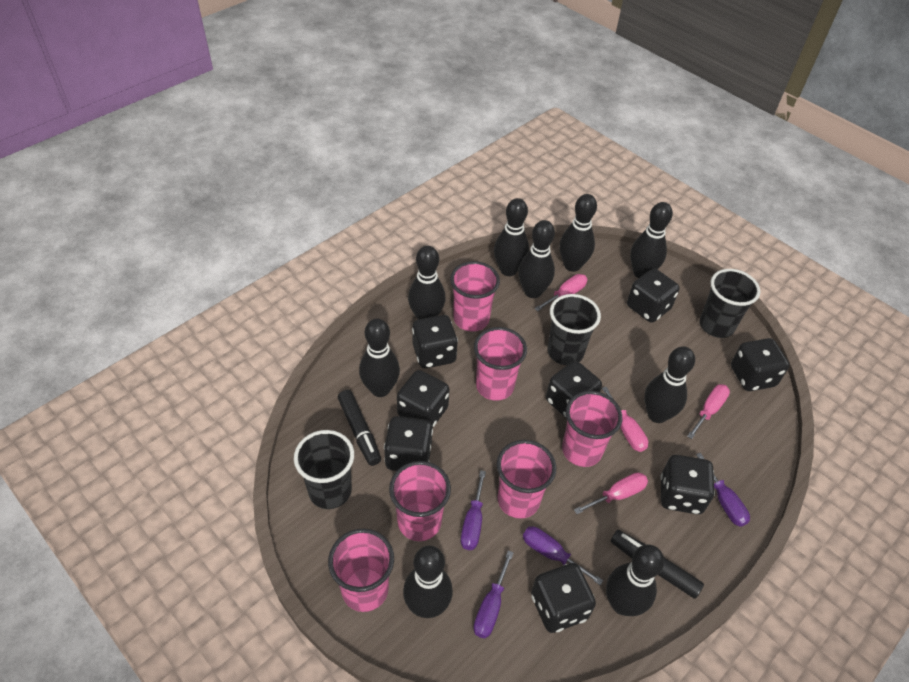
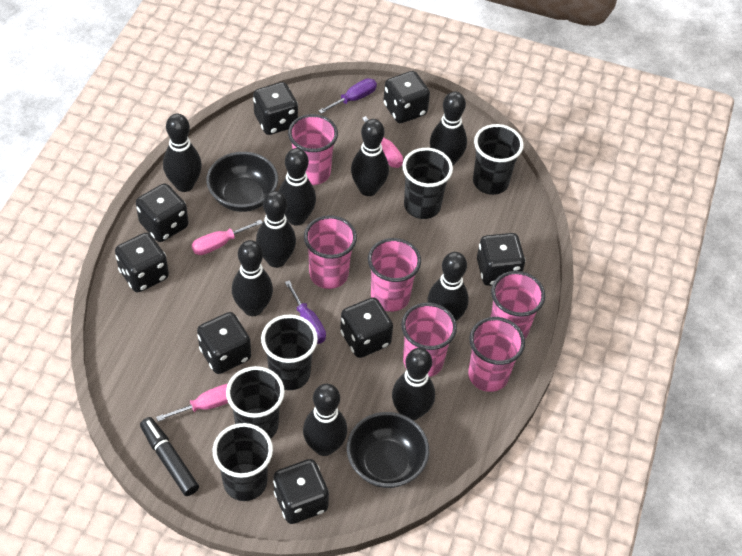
black bowl: none = 0 -> [206,152,278,212] [347,412,429,488] = 2
black cup: [294,430,354,509] [547,294,601,365] [699,269,760,338] = 3 -> [213,423,273,501] [226,366,285,439] [261,314,318,390] [402,148,453,219] [473,124,524,195] = 5
black marker: [338,390,381,466] [611,530,704,599] = 2 -> [140,417,199,496] = 1
pink screwdriver: [534,274,587,311] [574,472,648,514] [602,387,648,452] [687,384,730,439] = 4 -> [156,384,228,422] [192,220,263,255] [362,116,403,168] = 3
purple screwdriver: [461,470,486,550] [473,550,514,638] [523,526,603,585] [696,453,750,527] = 4 -> [285,280,326,344] [318,78,377,114] = 2

